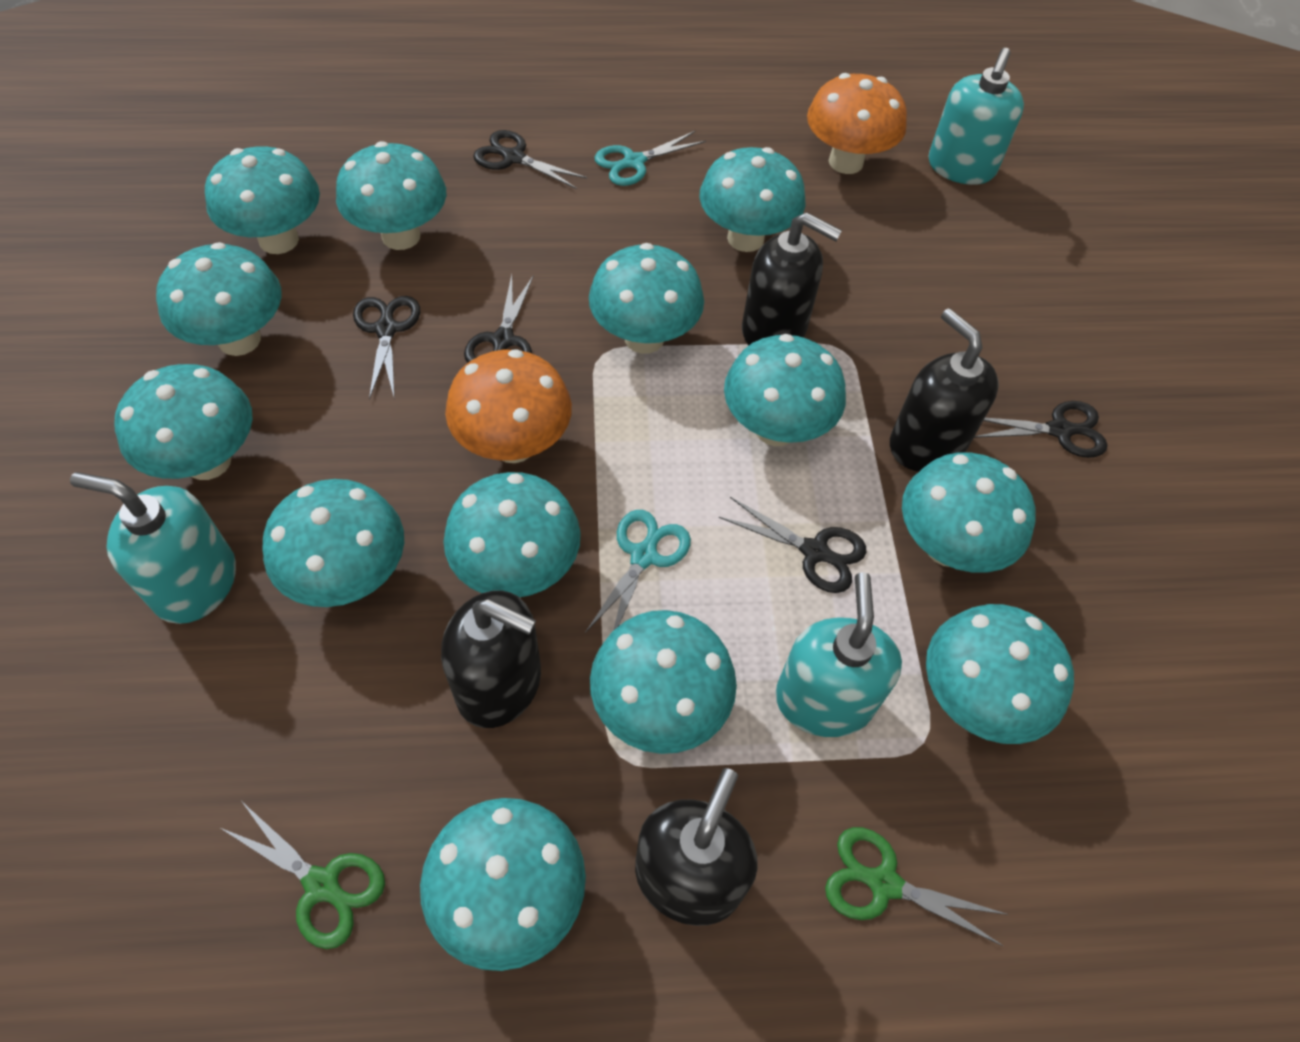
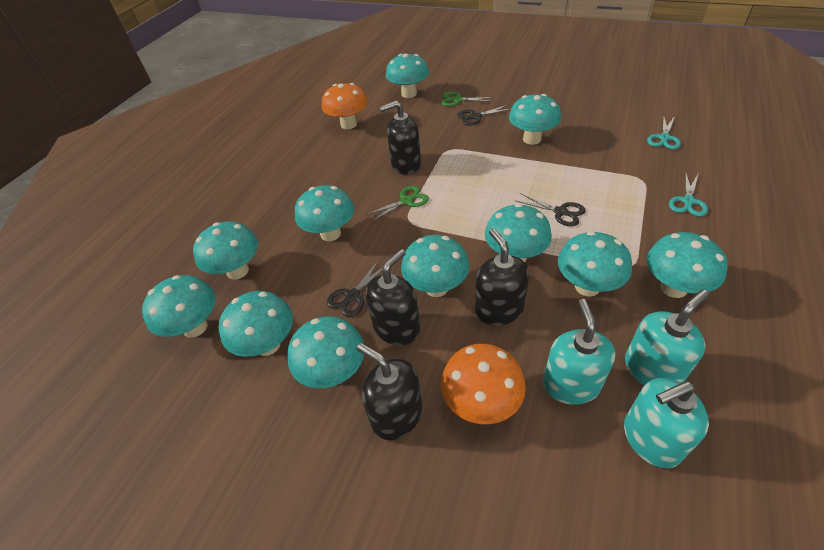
black scissors: [353,296,420,399] [464,275,534,363] [473,130,587,189] [719,497,866,593] [974,401,1107,458] = 5 -> [327,260,383,317] [458,105,511,126] [515,193,586,226] = 3
turquoise mushroom: [115,364,253,480] [156,242,282,356] [205,146,320,254] [262,479,404,607] [336,141,446,250] [420,798,586,971] [444,472,581,597] [589,243,704,354] [590,610,737,754] [699,147,805,252] [724,334,846,446] [902,452,1035,573] [926,604,1074,744] = 13 -> [142,275,216,338] [193,221,258,279] [219,291,293,357] [288,316,364,388] [295,185,354,241] [386,53,429,98] [401,235,470,297] [485,204,552,262] [509,94,561,145] [558,231,632,297] [647,232,728,298] = 11

